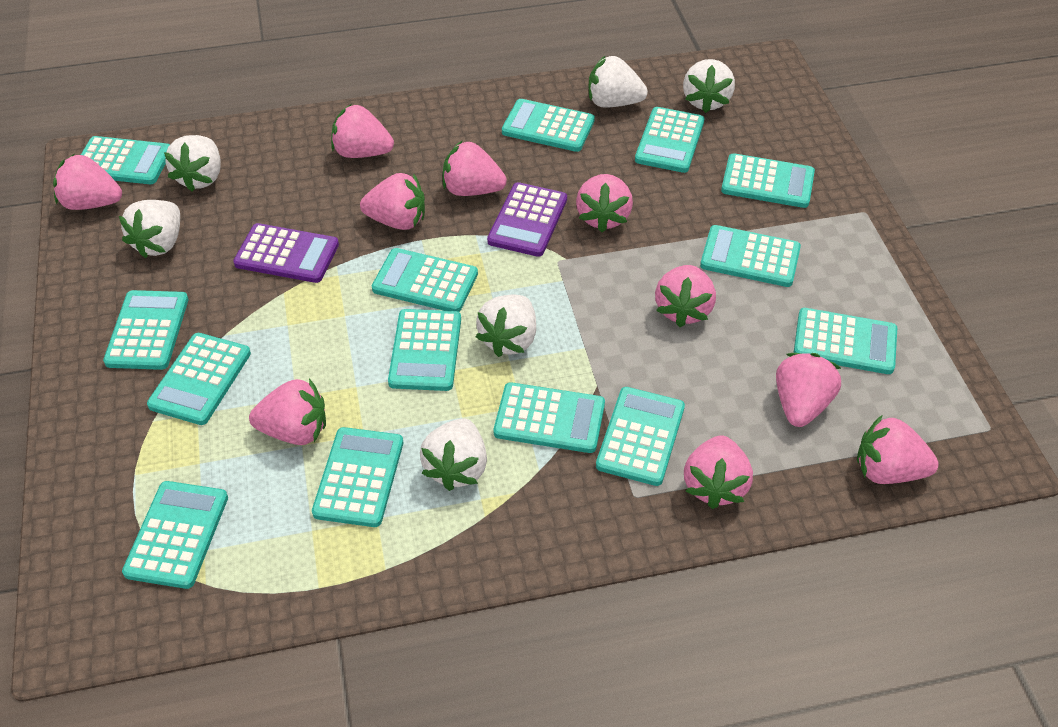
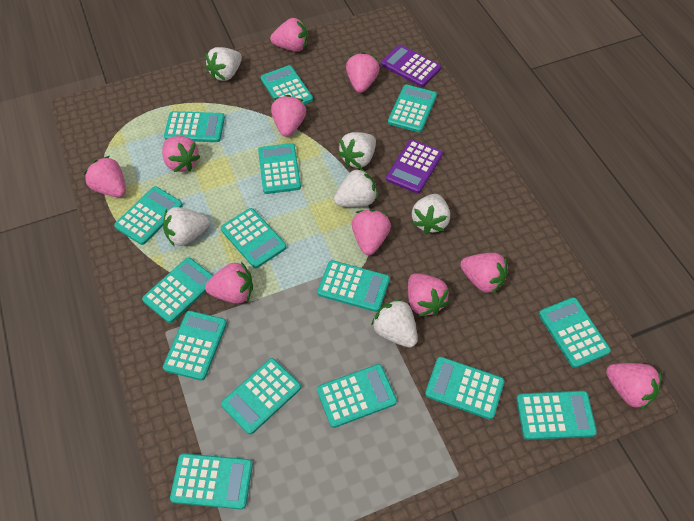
turquoise calculator: [81,136,170,184] [103,290,188,370] [122,481,228,589] [147,333,251,425] [312,427,403,527] [372,248,478,312] [388,309,461,391] [494,382,605,453] [502,99,595,152] [596,387,685,486] [635,107,705,173] [700,225,801,287] [721,153,815,208] [794,308,897,374] = 14 -> [114,186,183,245] [142,257,213,323] [163,311,227,381] [164,111,225,142] [170,453,253,509] [221,208,287,268] [221,358,301,435] [258,143,301,194] [261,65,313,105] [317,260,390,312] [317,364,397,428] [388,85,437,133] [425,357,504,420] [516,391,597,440] [539,297,611,368] = 15

